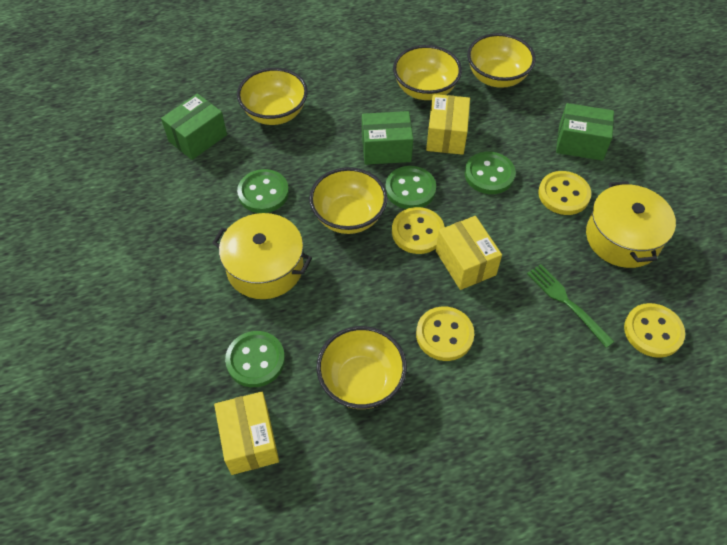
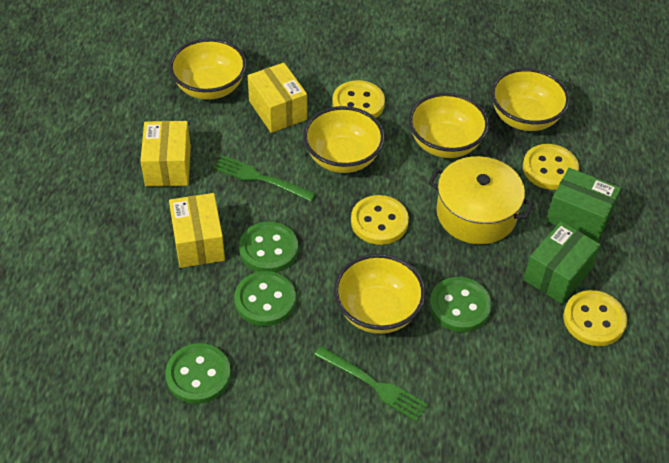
green box: [161,94,227,160] [362,111,413,165] [556,103,614,161] = 3 -> [524,221,600,304] [546,168,621,242] = 2
green fork: [527,264,615,348] = 1 -> [213,155,316,201] [314,346,428,422] = 2
yellow pot: [212,213,312,299] [586,181,676,268] = 2 -> [428,156,534,244] = 1

